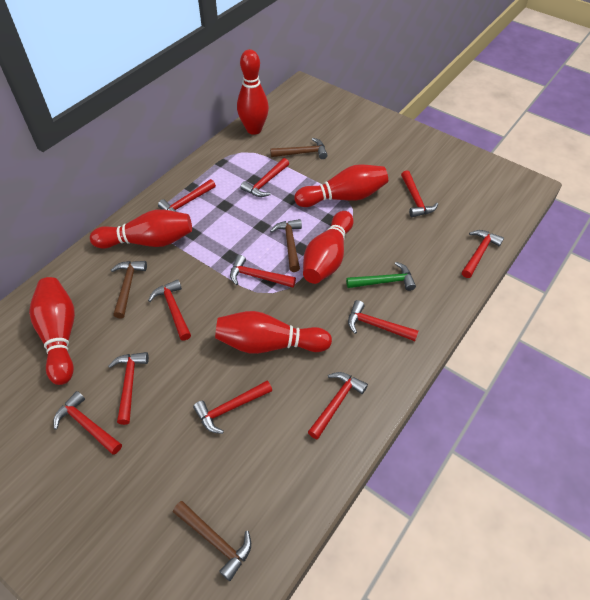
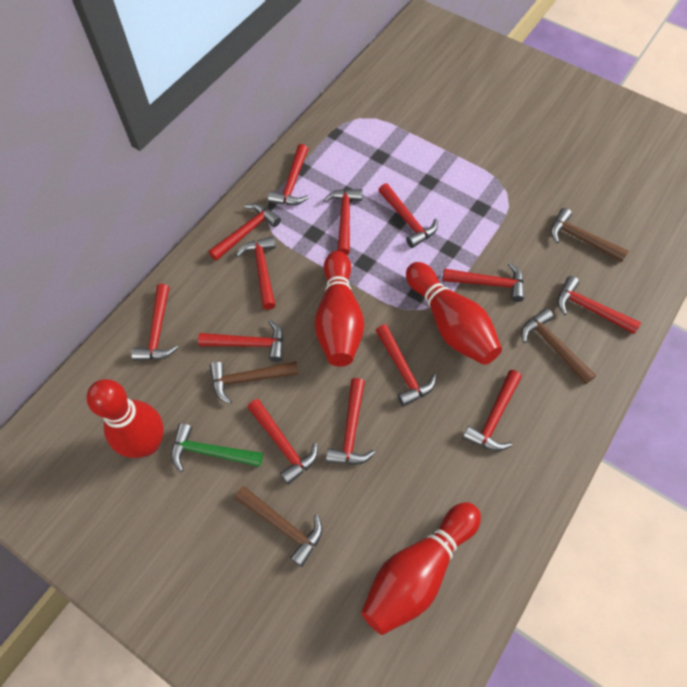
red bowling pin: [29,277,75,385] [90,209,192,249] [215,311,332,354] [237,49,269,135] [294,164,388,207] [303,211,353,284] = 6 -> [87,379,164,458] [314,251,364,367] [361,502,481,635] [406,262,502,365] = 4
red hammer: [53,391,122,455] [108,352,149,425] [148,279,191,341] [158,179,216,212] [193,381,272,434] [230,255,296,287] [240,158,289,197] [308,372,368,439] [348,300,418,341] [401,170,438,217] [462,230,504,278] = 11 -> [131,284,178,361] [198,320,284,362] [209,203,281,261] [236,236,276,310] [247,399,318,485] [268,144,309,205] [323,189,362,255] [326,378,375,465] [376,324,436,407] [378,183,438,248] [443,263,524,302] [462,370,522,451] [557,276,641,334] = 13

